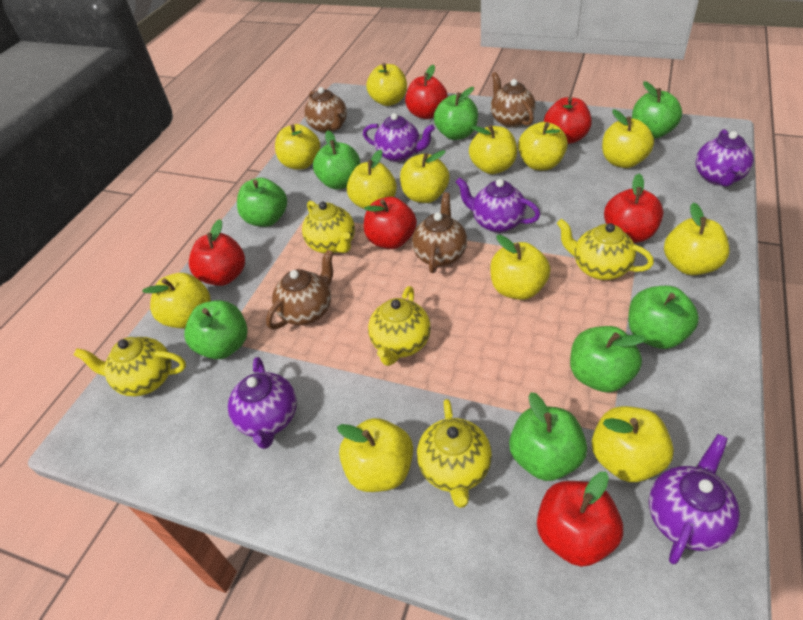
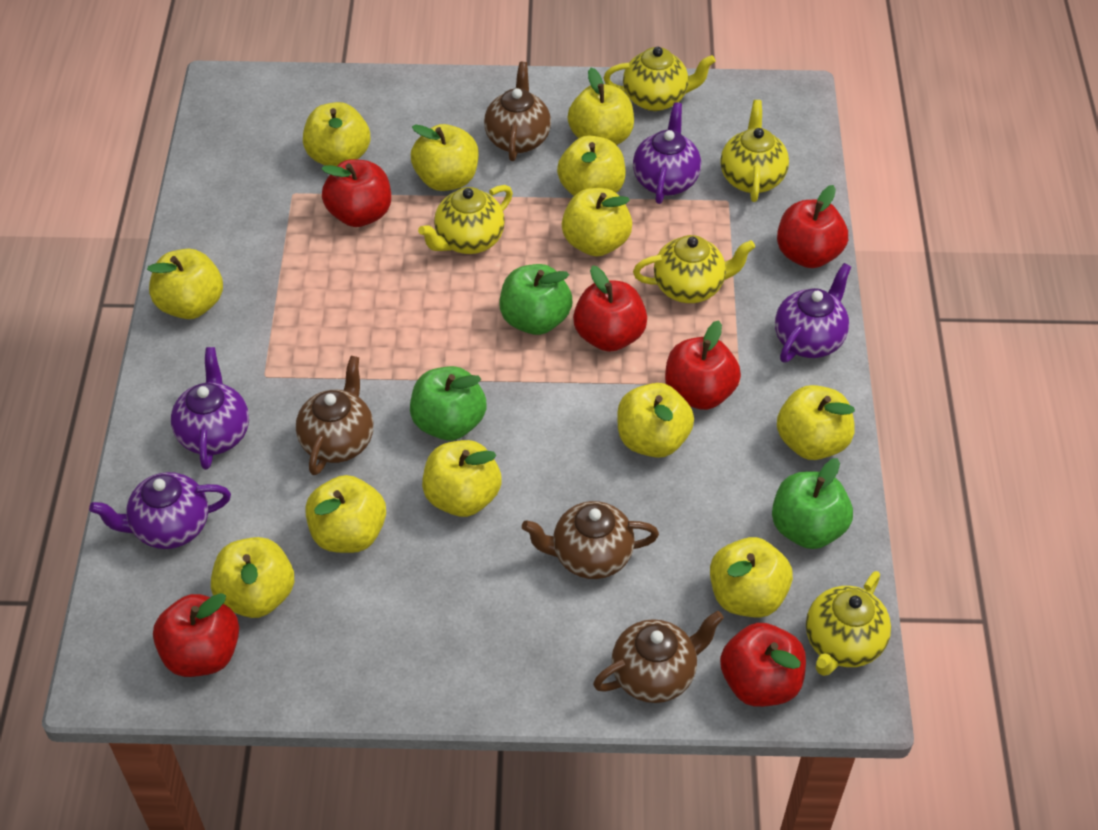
green apple: [184,300,248,359] [237,177,287,227] [313,131,360,190] [434,87,478,140] [509,392,587,481] [570,326,646,393] [628,286,699,349] [632,81,682,139] = 8 -> [410,366,487,440] [500,264,572,335] [772,458,853,549] = 3
purple teapot: [228,357,297,449] [363,113,435,162] [456,177,540,233] [649,434,740,564] [696,129,753,187] = 5 -> [89,472,231,549] [171,347,249,470] [633,102,701,204] [775,263,851,363] = 4

